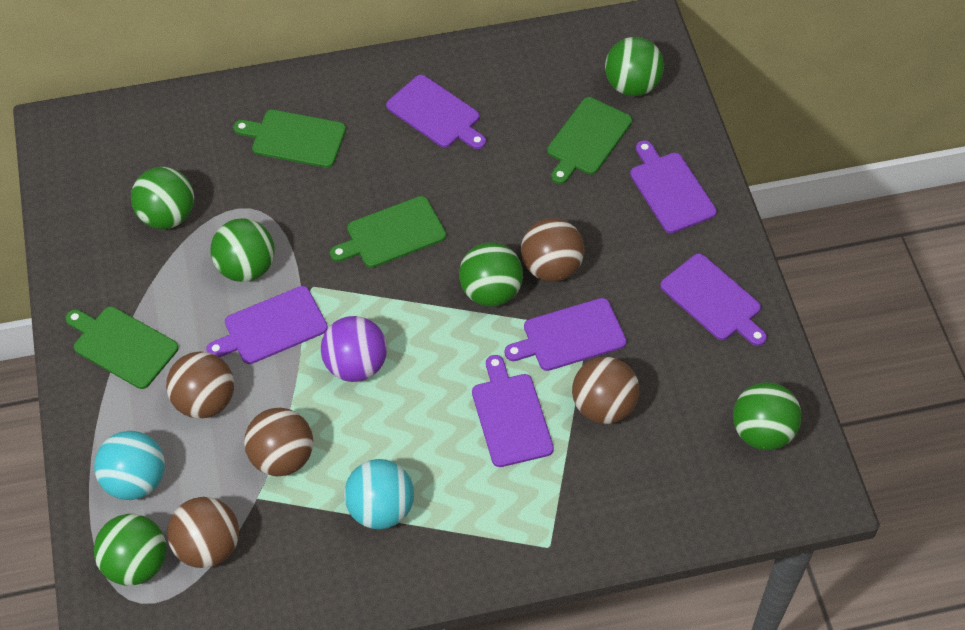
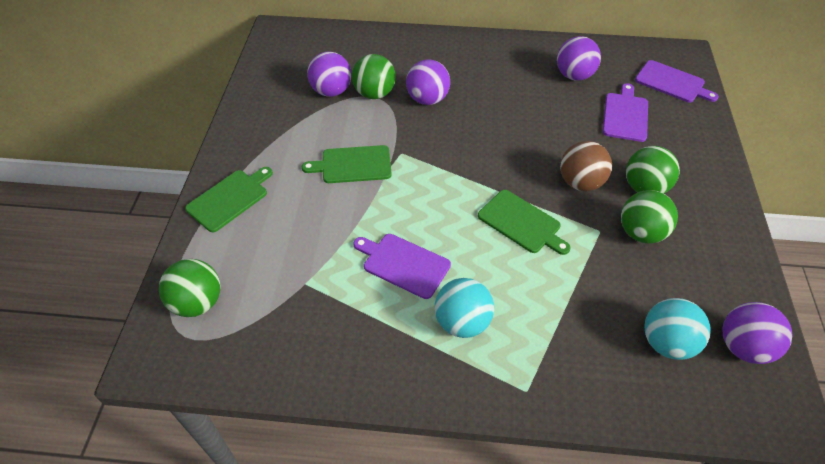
brown ball: [166,351,234,419] [167,497,239,568] [244,408,313,476] [521,218,584,282] [572,357,639,424] = 5 -> [560,141,612,191] = 1
green ball: [94,514,167,586] [131,167,194,229] [211,218,275,282] [459,242,523,307] [605,37,664,96] [733,382,802,450] = 6 -> [159,259,220,317] [352,54,396,99] [621,190,678,244] [626,146,680,194] = 4
green cutting board: [65,306,179,389] [233,110,346,168] [330,196,446,268] [547,97,632,184] = 4 -> [185,167,273,232] [302,145,392,183] [478,190,571,255] = 3
purple ball: [321,316,387,382] = 1 -> [307,52,351,97] [406,59,450,105] [557,36,601,81] [723,302,793,364] = 4
purple cutting board: [206,286,328,364] [386,75,486,149] [472,355,554,467] [505,298,627,371] [630,140,717,233] [660,254,767,346] = 6 -> [353,234,451,299] [603,83,648,142] [635,60,719,103] = 3

